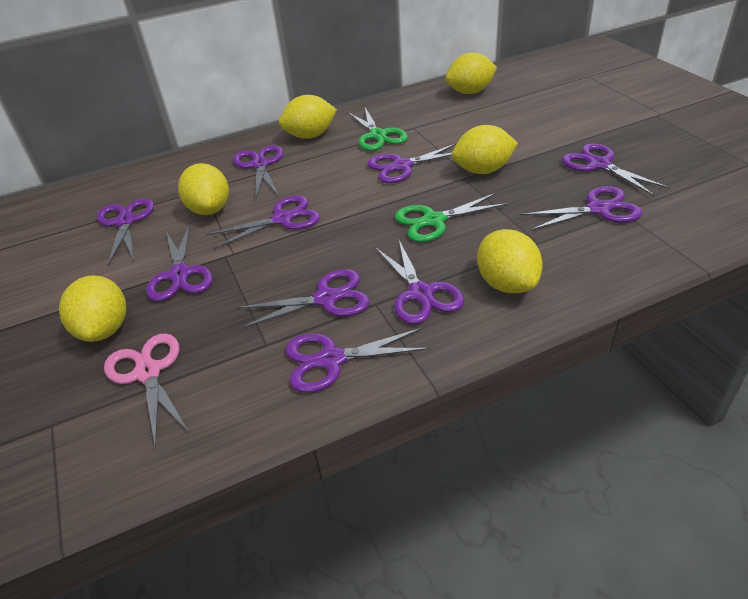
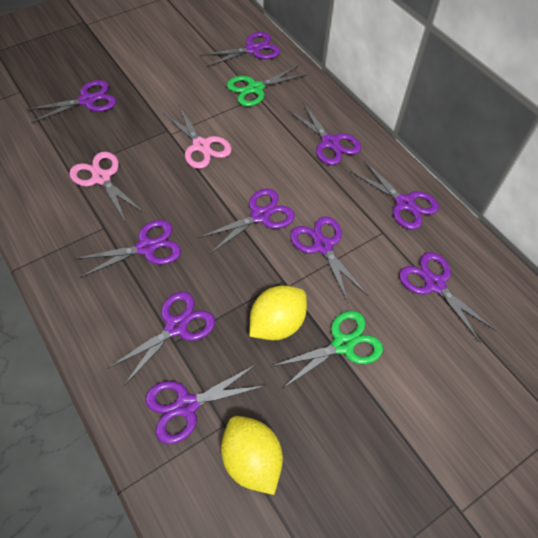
pink scissors: [104,333,189,448] = 1 -> [69,152,144,223] [163,106,232,169] = 2
yellow lemon: [59,275,126,342] [178,163,229,215] [279,95,337,139] [445,52,497,94] [452,125,518,174] [477,229,543,293] = 6 -> [221,416,283,495] [250,285,307,340] = 2

